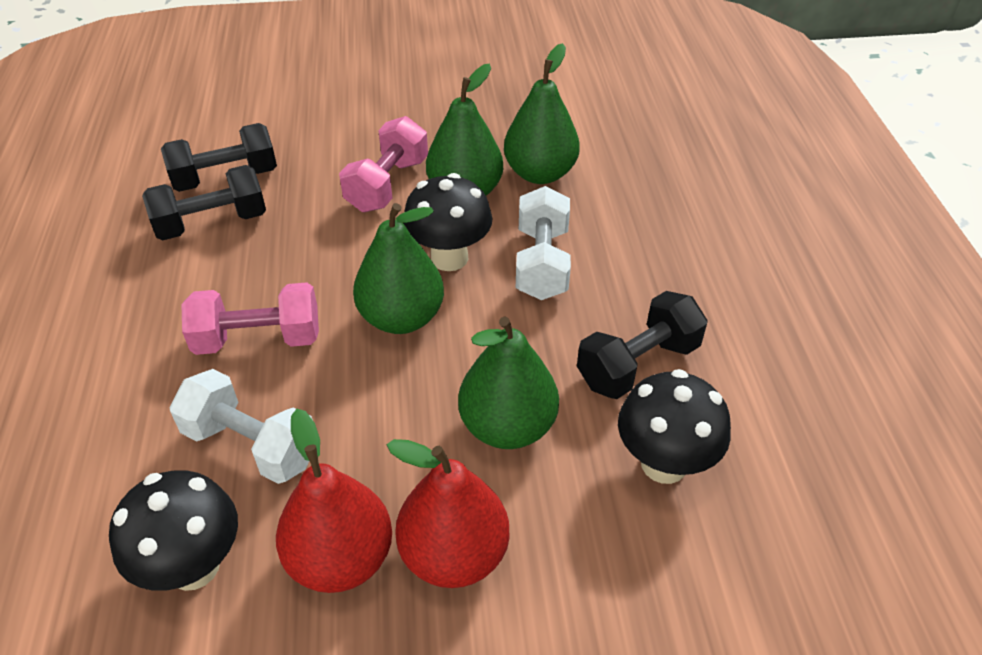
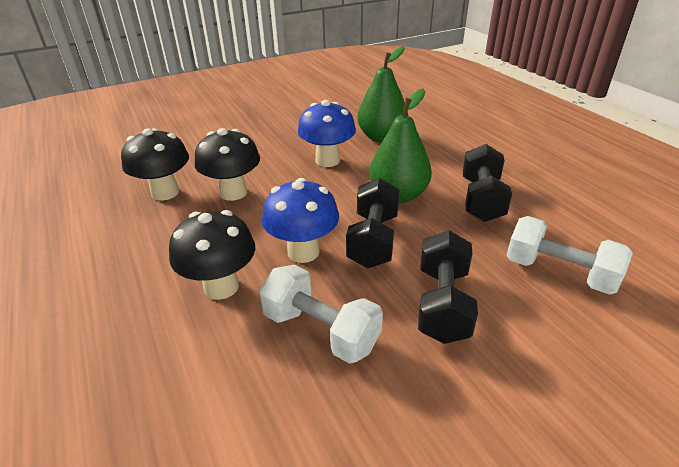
blue mushroom: none = 0 -> [262,178,339,263] [298,100,356,167] = 2
green pear: [353,203,444,334] [426,63,503,195] [458,316,559,449] [504,43,580,184] = 4 -> [357,47,408,143] [369,88,432,203] = 2
pink dumbbell: [181,282,319,355] [339,116,428,212] = 2 -> none = 0
red pear: [276,409,392,593] [387,439,509,588] = 2 -> none = 0

